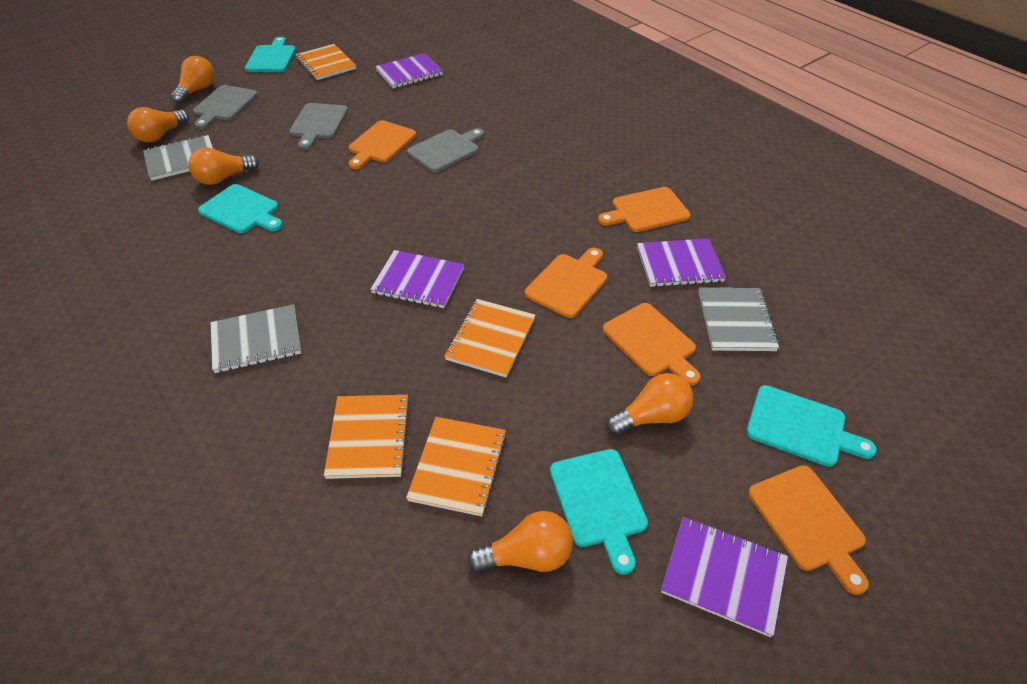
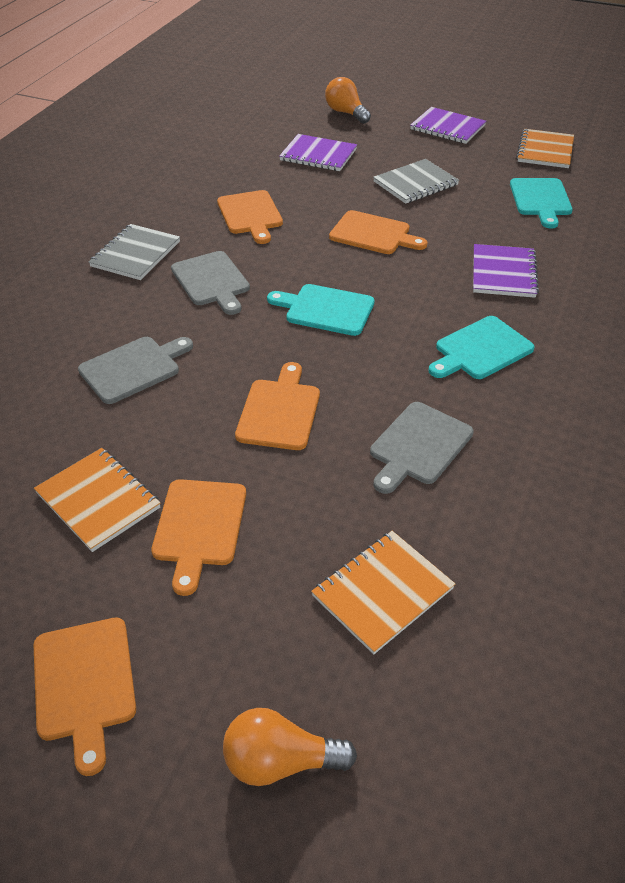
grey notebook: [143,135,213,181] [211,304,301,373] [699,288,779,351] = 3 -> [89,224,180,280] [373,159,459,204] = 2
orange light bulb: [127,107,189,142] [171,56,215,104] [188,147,259,185] [467,511,573,572] [606,373,694,435] = 5 -> [223,708,357,786] [325,77,371,124] = 2
orange notebook: [295,44,356,80] [324,395,410,479] [406,417,507,516] [444,299,536,377] = 4 -> [34,448,160,552] [311,531,455,654] [516,129,574,168] = 3
purple notebook: [370,250,464,308] [375,53,443,88] [637,238,726,287] [661,517,788,637] = 4 -> [279,134,357,171] [410,107,486,144] [473,244,539,298] = 3
turquoise cutting board: [198,184,283,233] [245,37,296,72] [550,449,648,575] [746,385,877,467] = 4 -> [267,284,375,336] [429,316,535,379] [510,178,573,229] = 3

